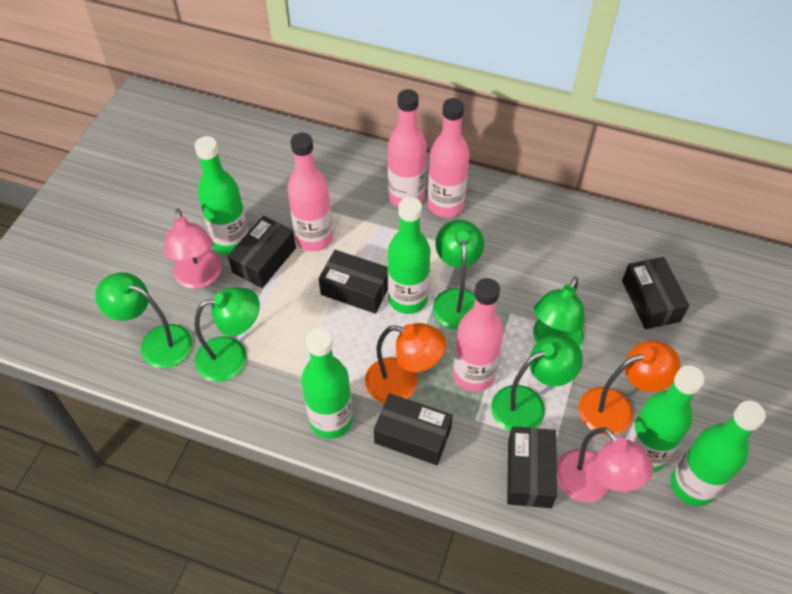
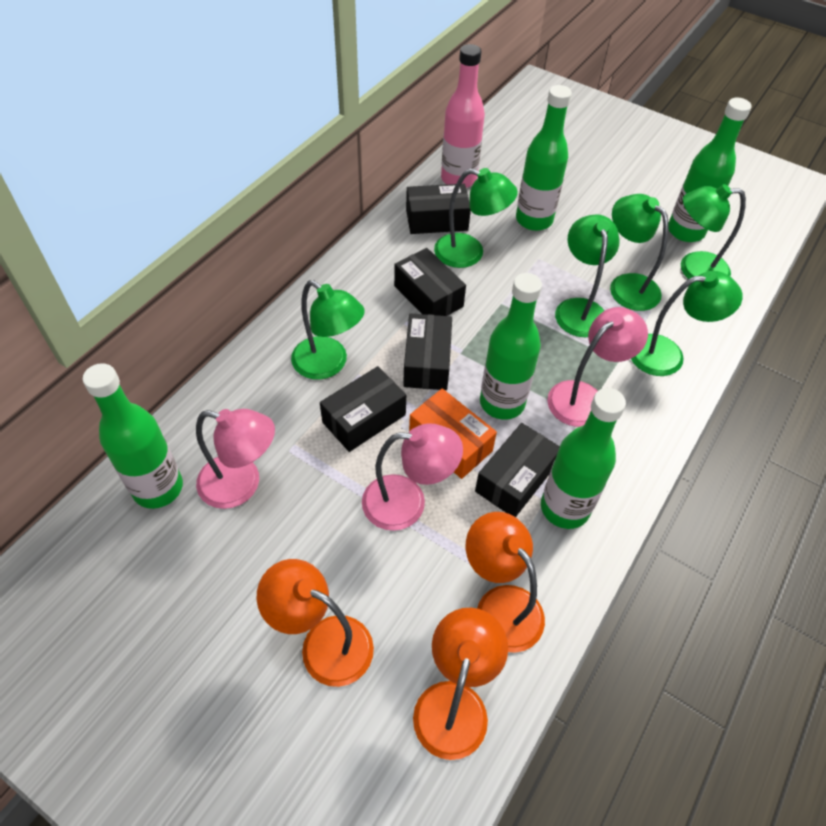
green lamp: [95,272,193,368] [194,287,260,382] [433,220,484,330] [491,334,583,432] [533,277,585,347] = 5 -> [291,280,365,380] [434,168,518,268] [555,214,620,337] [610,194,669,311] [631,271,743,376] [681,184,746,279] = 6
orange box: none = 0 -> [409,388,497,479] = 1
orange lamp: [365,323,446,403] [579,340,681,435] = 2 -> [257,559,374,687] [413,608,508,760] [466,512,545,653] = 3
pink bottle: [287,133,333,252] [388,89,427,207] [428,98,470,217] [453,278,504,392] = 4 -> [441,44,485,188] = 1
pink lamp: [164,208,222,289] [557,427,653,502] = 2 -> [196,409,275,509] [362,423,463,531] [547,307,648,427] = 3

